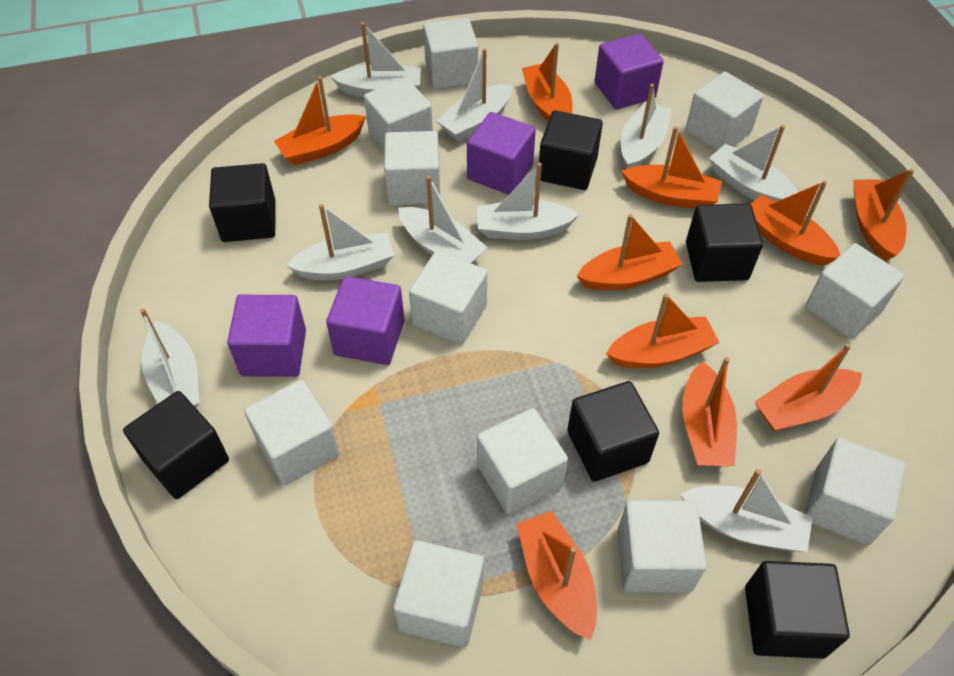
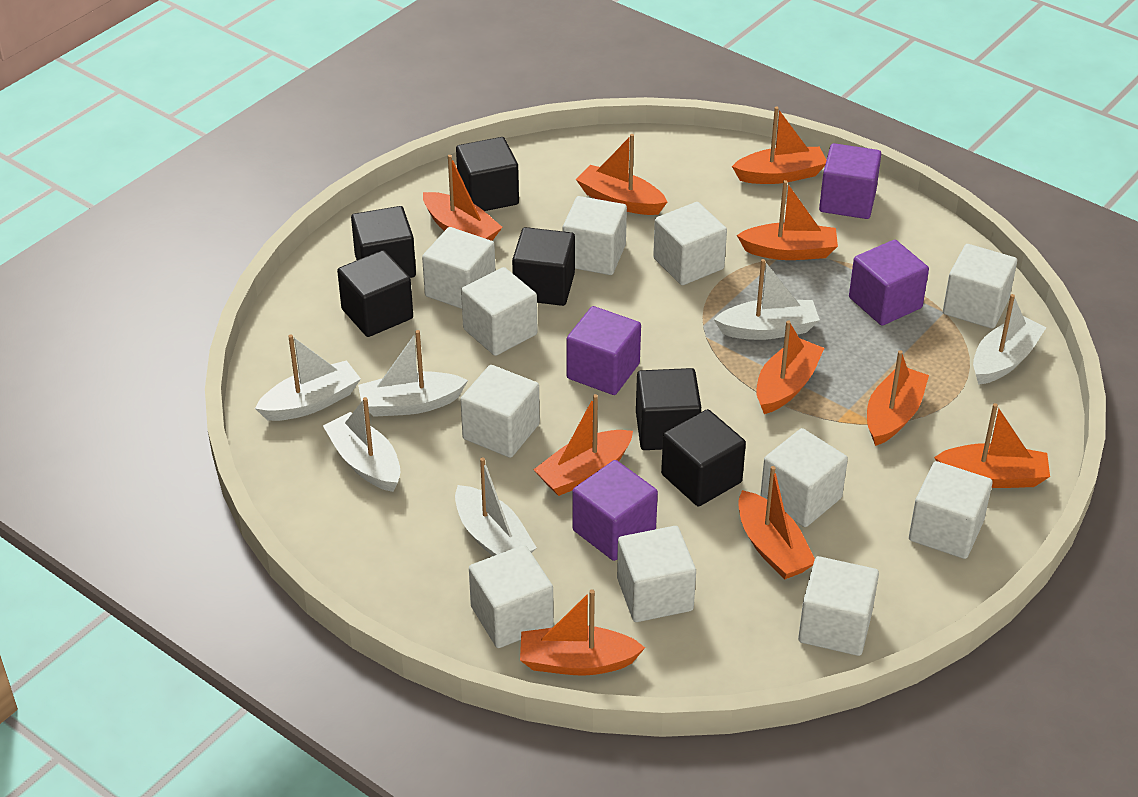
white boat: [140,308,200,408] [286,204,394,280] [330,22,421,98] [398,176,487,264] [437,48,512,141] [477,163,579,240] [621,84,672,168] [680,469,813,552] [709,125,798,202] = 9 -> [255,335,361,421] [323,397,401,492] [358,330,468,417] [455,457,537,556] [714,259,820,340] [973,294,1047,385] = 6

